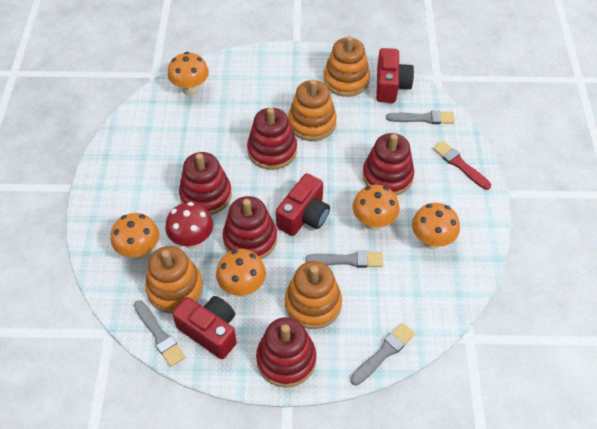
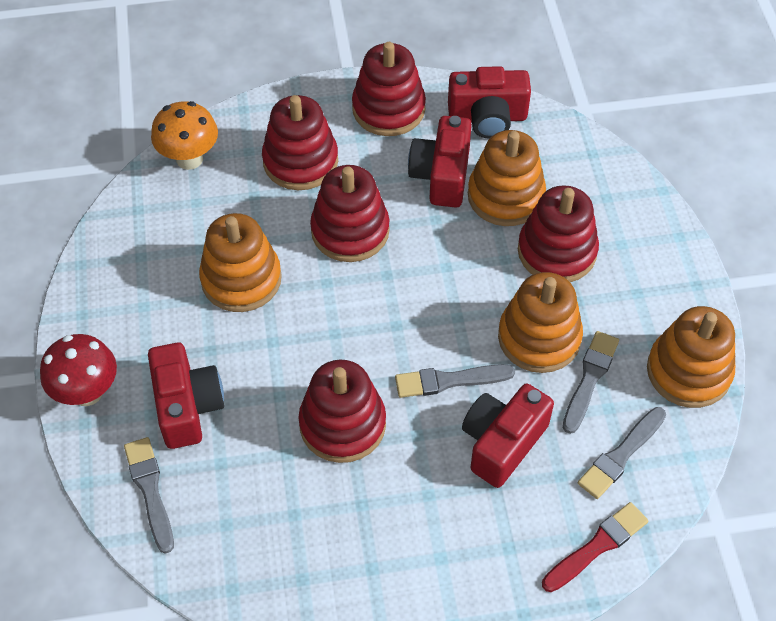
orange mushroom: [111,213,159,260] [168,52,209,96] [216,249,266,297] [353,185,400,231] [412,203,460,249] = 5 -> [151,101,218,170] = 1
red camera: [172,296,237,359] [276,173,330,236] [376,48,414,103] = 3 -> [148,343,224,449] [408,116,472,207] [448,66,531,139] [462,384,554,488] = 4

